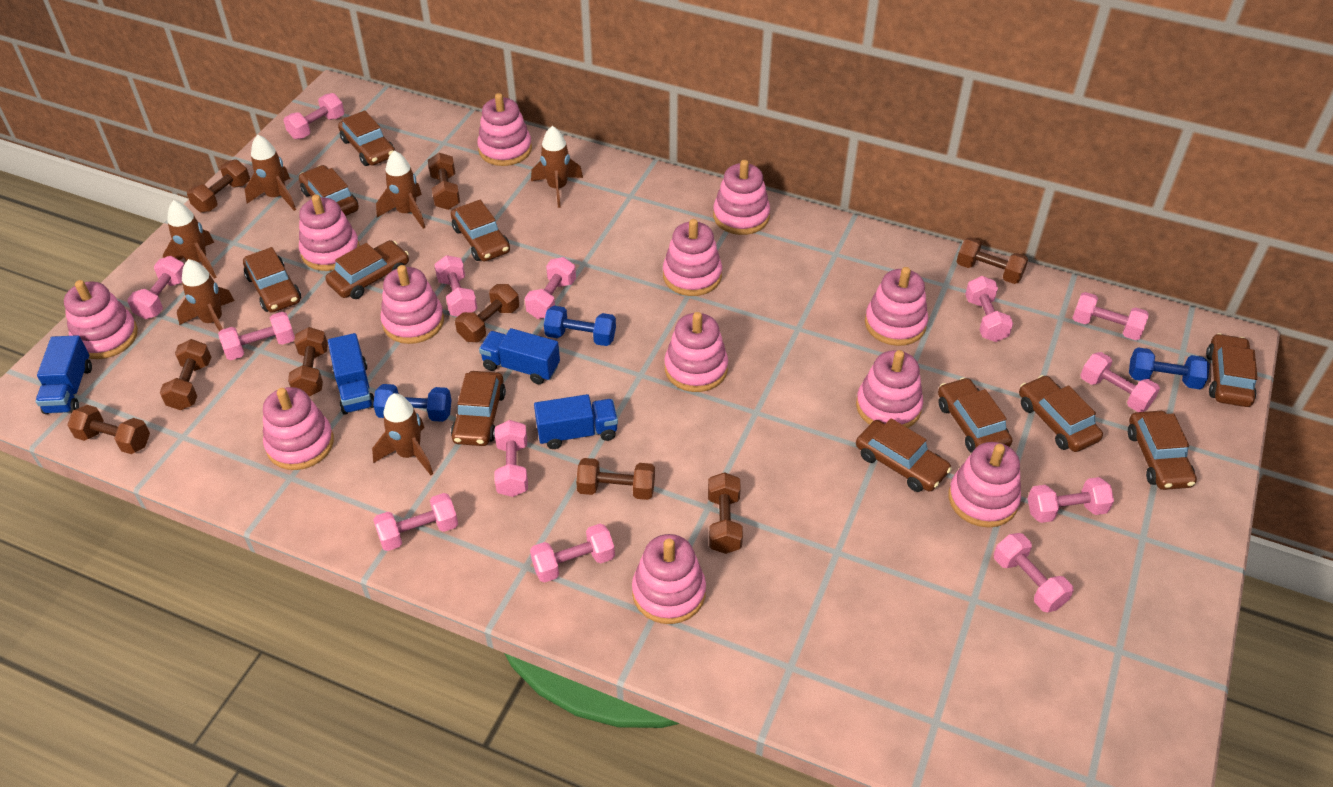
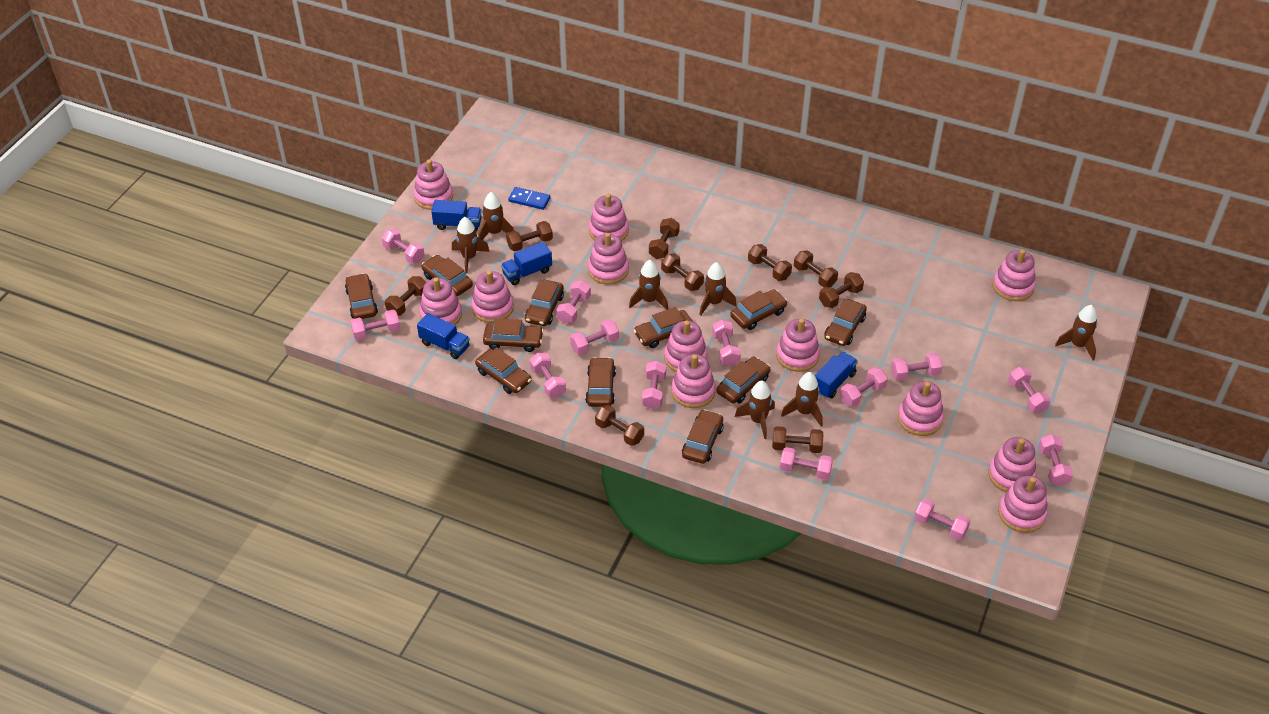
blue domino: none = 0 -> [508,187,551,210] = 1
blue dumbbell: [373,384,452,422] [544,306,616,346] [1129,347,1210,389] = 3 -> none = 0
brown rocket: [163,200,216,279] [177,259,235,332] [245,135,296,211] [372,393,433,475] [376,150,425,229] [531,126,583,208] = 6 -> [452,217,490,273] [478,192,514,240] [629,260,668,310] [699,262,737,316] [735,381,775,439] [781,372,823,427] [1055,305,1097,360] = 7

